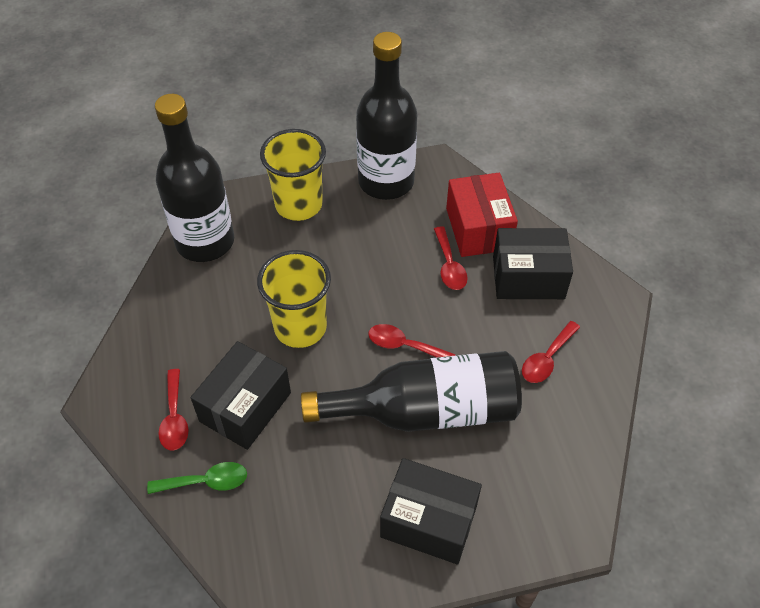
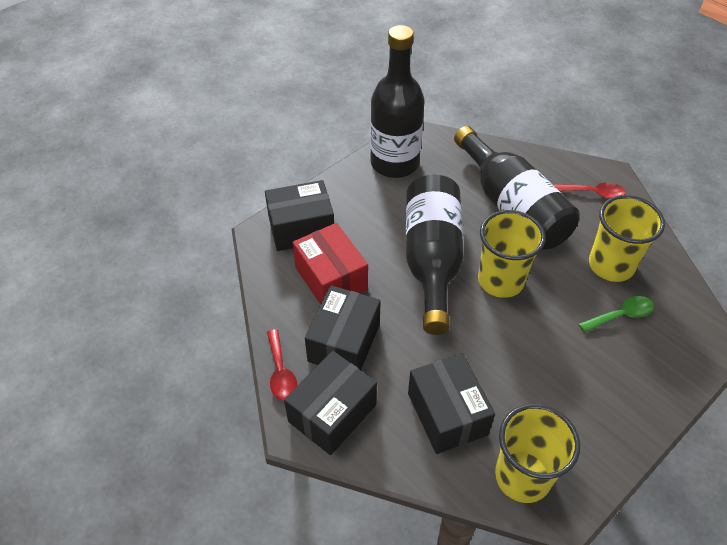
black box: [191,341,291,450] [380,458,482,564] [493,228,573,299] = 3 -> [265,180,334,251] [284,351,377,455] [305,285,381,370] [408,353,495,454] = 4
red spoon: [158,369,188,451] [368,324,456,358] [434,226,467,290] [522,321,580,383] = 4 -> [267,329,297,401] [553,183,626,199] = 2
yellow cup: [257,250,331,348] [260,129,326,221] = 2 -> [478,210,546,298] [495,404,580,503] [589,195,665,282] = 3

